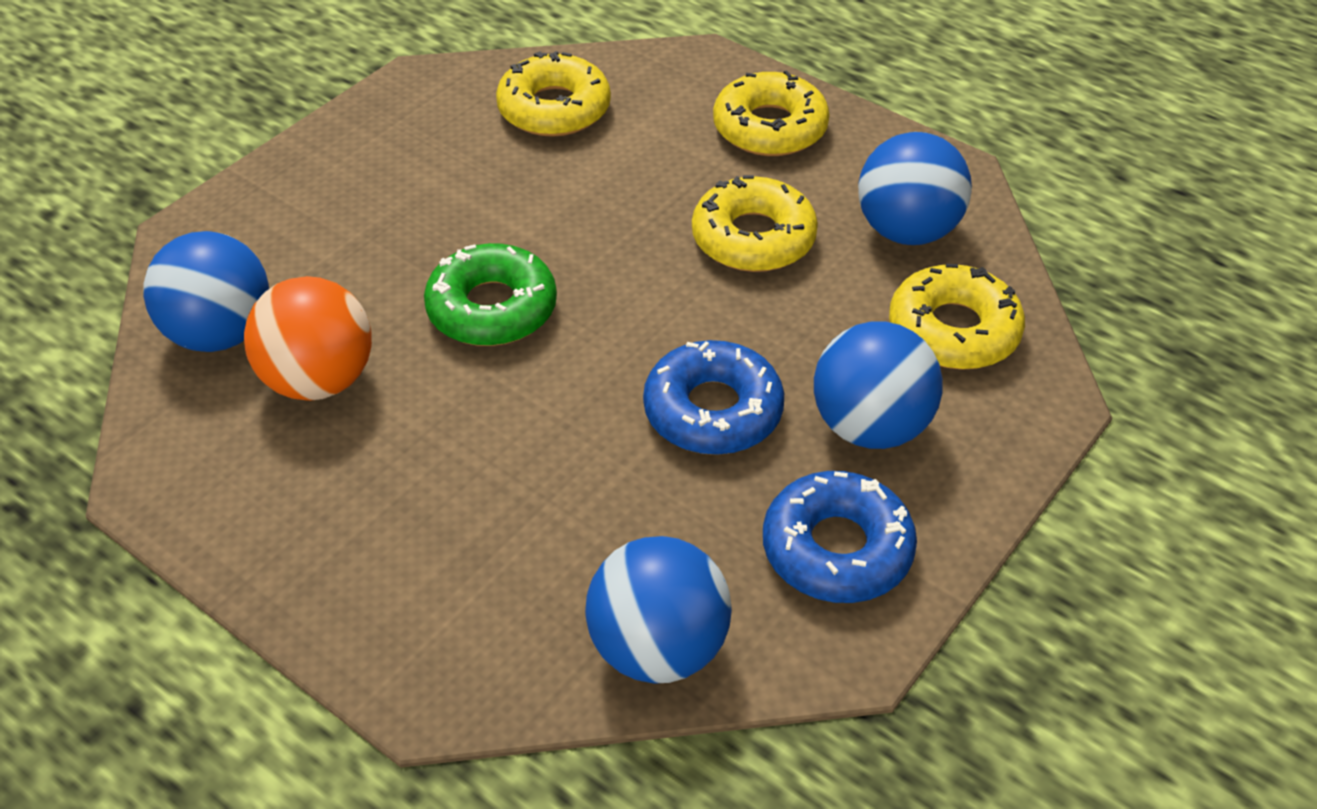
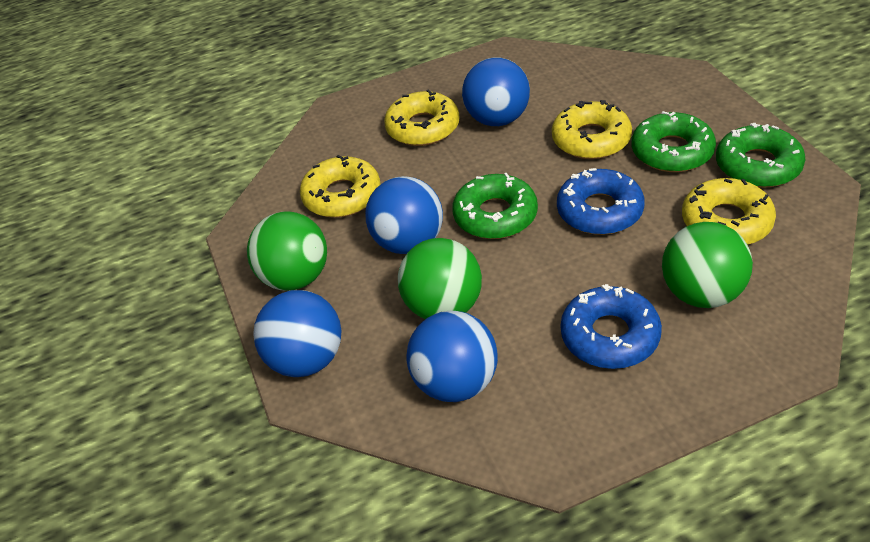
green ball: none = 0 -> [247,212,327,291] [398,238,482,319] [662,222,753,308] = 3
green donut: [424,243,557,346] = 1 -> [452,173,538,239] [632,111,716,172] [716,123,805,188] = 3
orange ball: [244,276,372,401] = 1 -> none = 0

